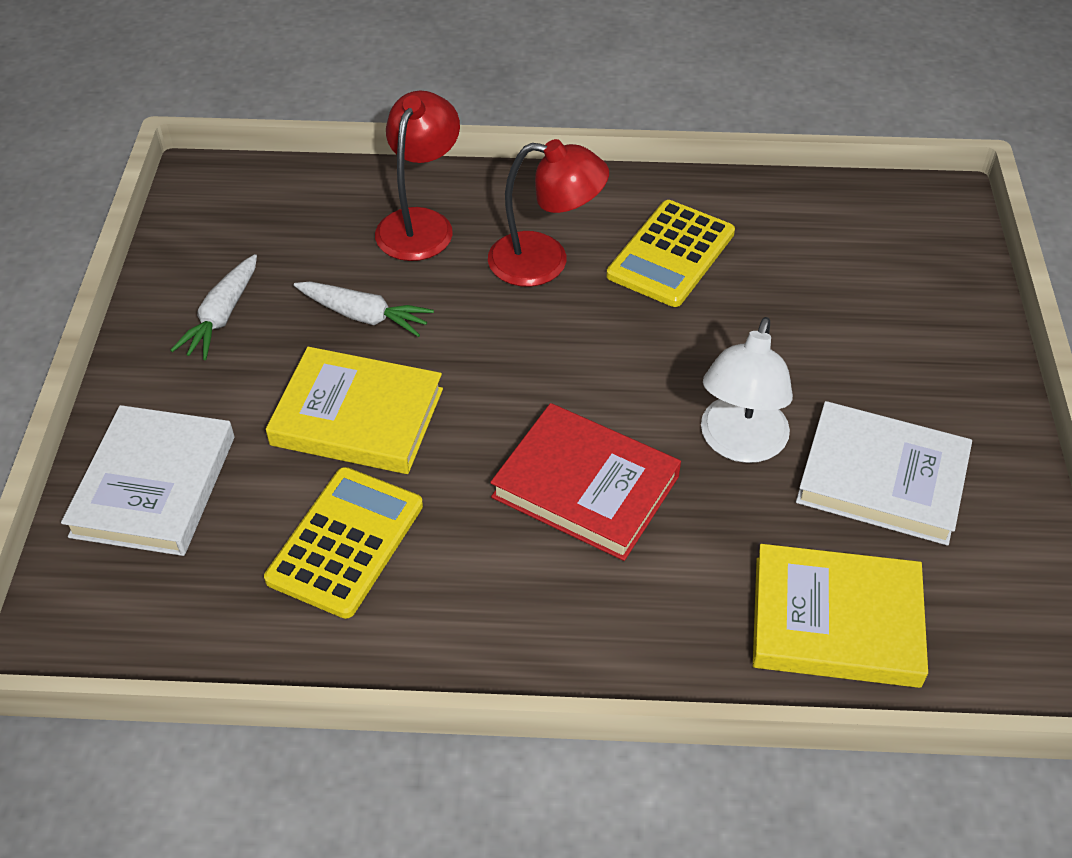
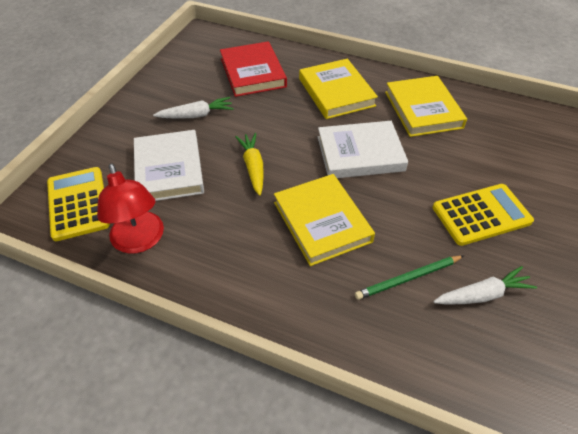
green pencil: none = 0 -> [355,256,464,300] = 1
red lamp: [375,91,460,261] [488,139,609,287] = 2 -> [97,163,164,254] = 1
white lamp: [701,317,793,463] = 1 -> none = 0
yellow book: [266,347,443,474] [753,544,928,688] = 2 -> [274,174,375,266] [299,59,378,119] [385,76,467,137] = 3
yellow carrot: none = 0 -> [235,133,264,196] = 1

